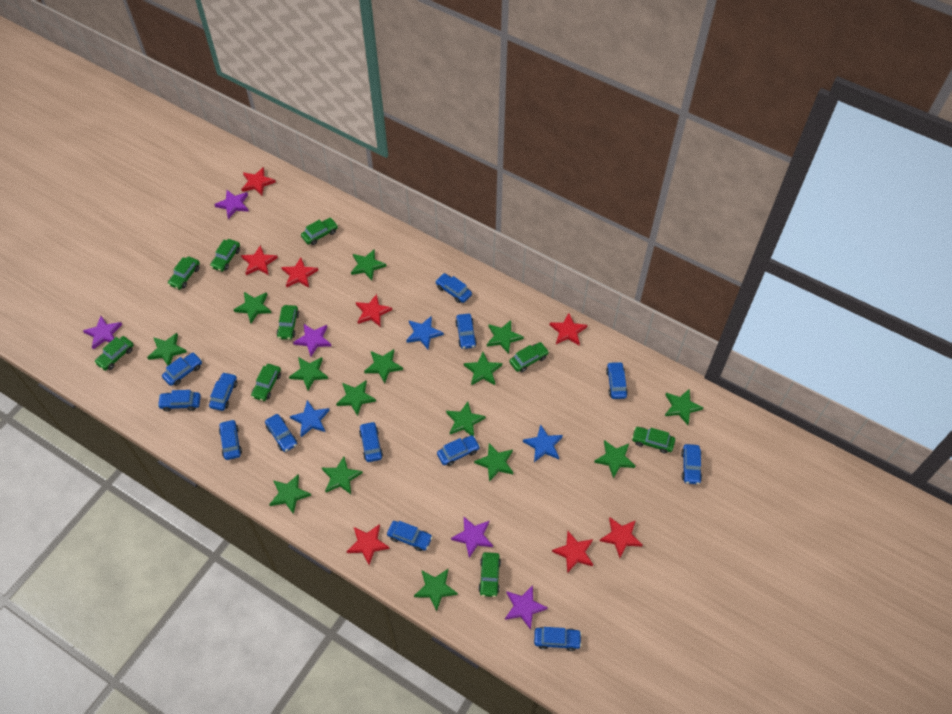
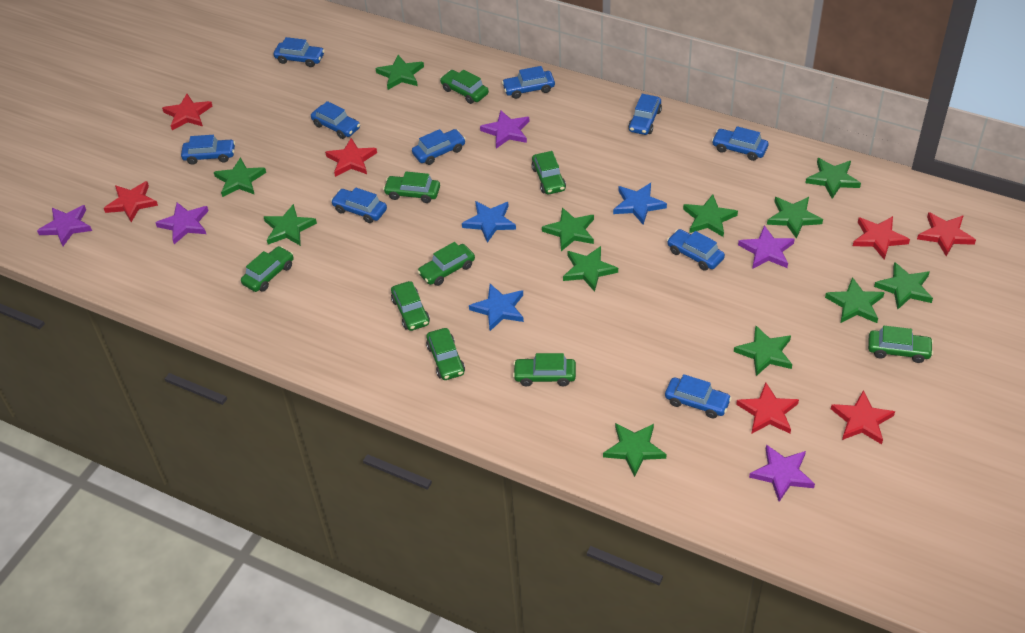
blue car: [157,390,201,412] [162,352,202,386] [209,372,237,411] [219,419,242,460] [265,414,297,452] [359,421,383,462] [387,521,433,551] [435,273,472,303] [437,435,480,466] [455,313,477,349] [534,627,582,651] [606,362,628,399] [681,444,702,484] = 13 -> [181,135,235,165] [274,37,325,67] [311,101,360,139] [331,187,387,223] [412,129,466,165] [502,66,555,99] [628,94,662,135] [665,374,732,418] [667,229,725,271] [712,126,768,161] = 10
green star: [147,333,187,366] [234,292,271,323] [269,474,311,514] [289,357,328,391] [322,457,363,494] [336,380,376,416] [351,249,386,280] [364,349,403,383] [414,569,458,612] [446,401,485,436] [464,352,502,385] [474,443,513,482] [487,320,524,354] [594,440,635,479] [665,389,704,425] = 15 -> [214,157,266,197] [264,204,317,246] [376,55,424,90] [542,208,594,251] [563,246,618,292] [603,423,667,477] [683,194,738,237] [734,326,792,376] [767,197,823,239] [806,158,861,199] [825,277,885,323] [874,262,933,310] = 12
red star: [241,167,276,196] [241,245,278,275] [281,258,318,288] [346,524,390,565] [356,294,392,327] [549,313,587,345] [552,531,593,573] [600,517,643,558] = 8 -> [104,181,158,222] [162,94,213,130] [325,138,377,177] [736,383,799,434] [831,390,895,444] [853,216,910,260] [917,212,976,256] = 7

